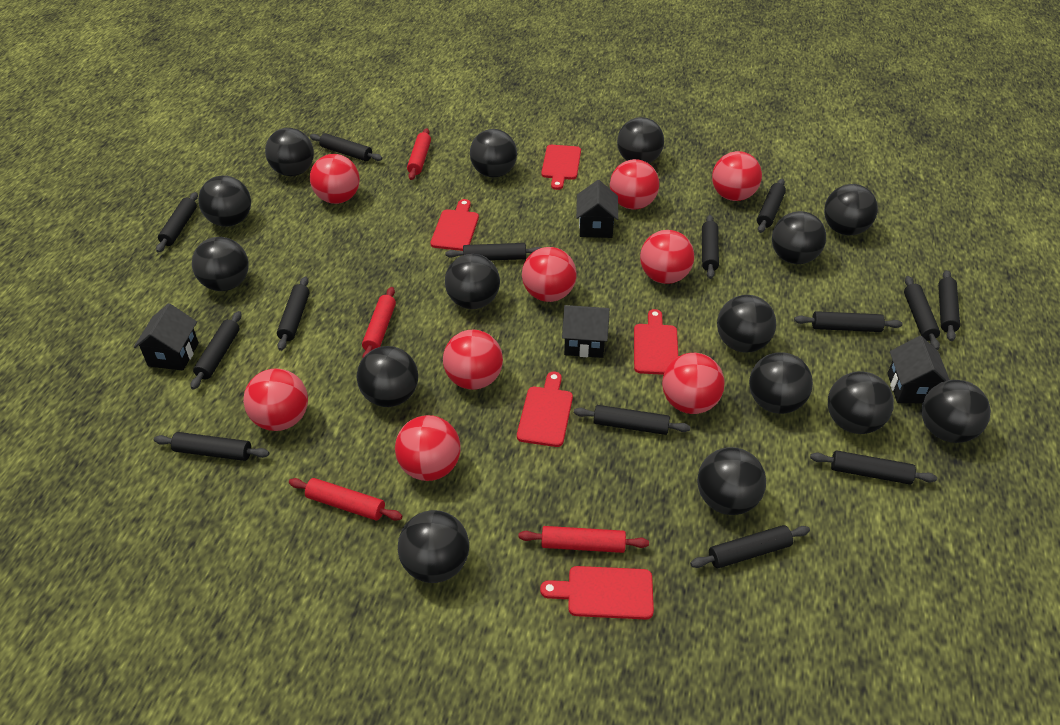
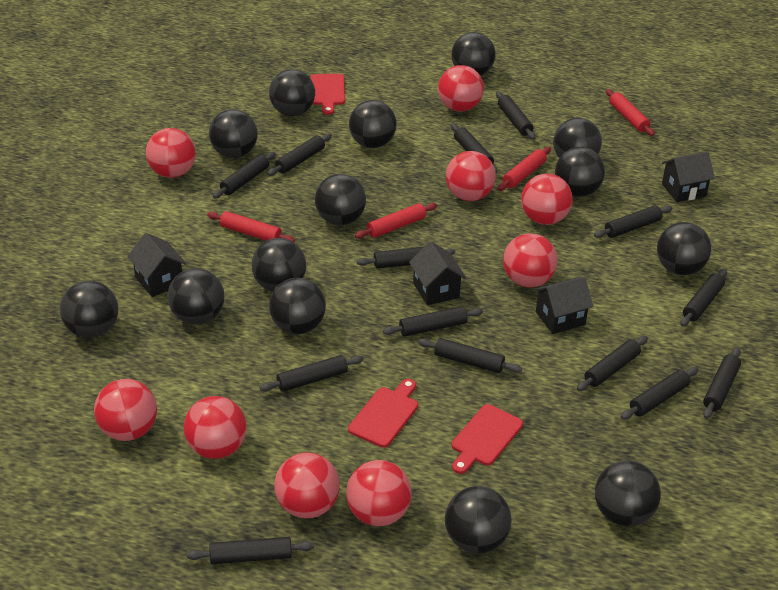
black ball: [192,237,249,291] [198,176,251,227] [265,128,314,176] [357,346,418,407] [398,510,469,583] [445,254,500,309] [470,129,517,177] [617,117,664,163] [697,447,766,515] [717,295,776,352] [749,352,813,414] [772,211,826,264] [824,184,878,235] [828,371,894,434] [922,380,991,443] = 15 -> [60,281,118,338] [167,268,224,325] [209,109,258,158] [252,238,306,292] [269,69,315,116] [269,278,326,334] [315,174,366,225] [349,100,397,148] [445,486,512,554] [451,32,496,76] [553,118,602,158] [555,147,605,197] [595,461,661,526] [657,222,711,275] = 14
red cutting board: [431,199,479,251] [517,372,573,447] [540,566,654,619] [541,145,581,190] [634,309,678,375] = 5 -> [310,74,345,115] [348,379,418,448] [452,404,523,474] = 3

